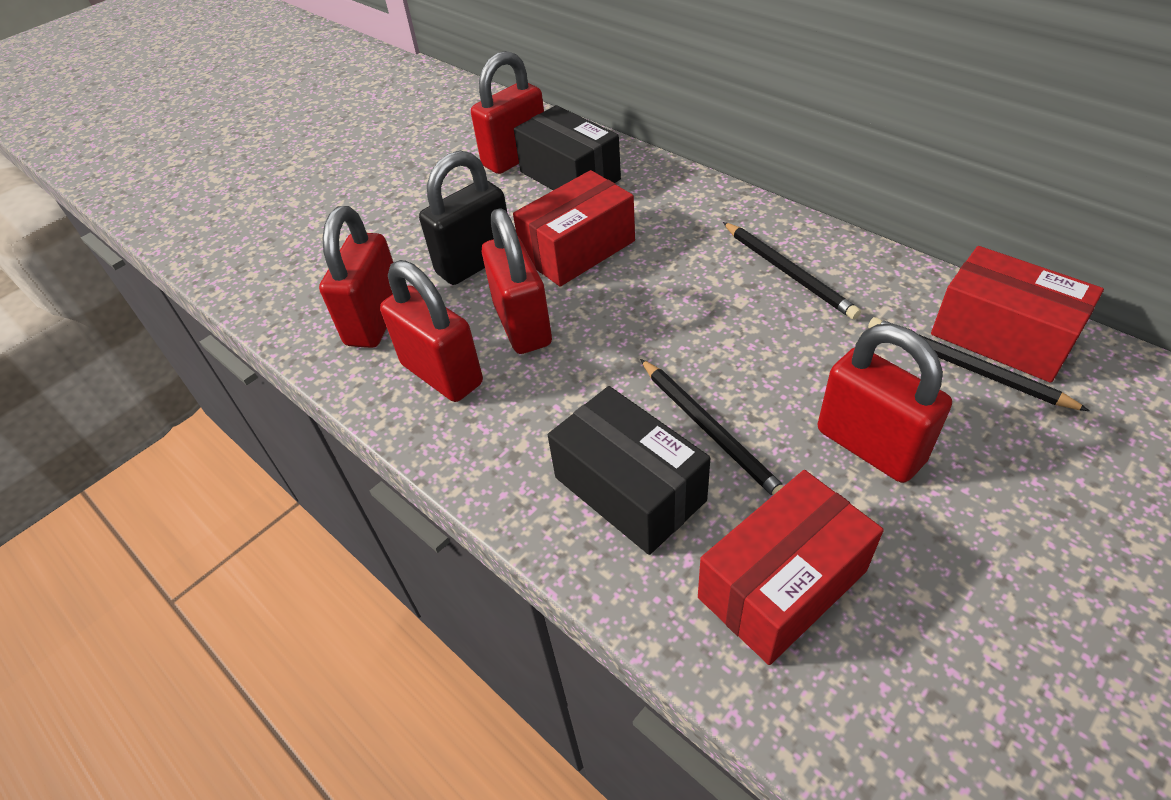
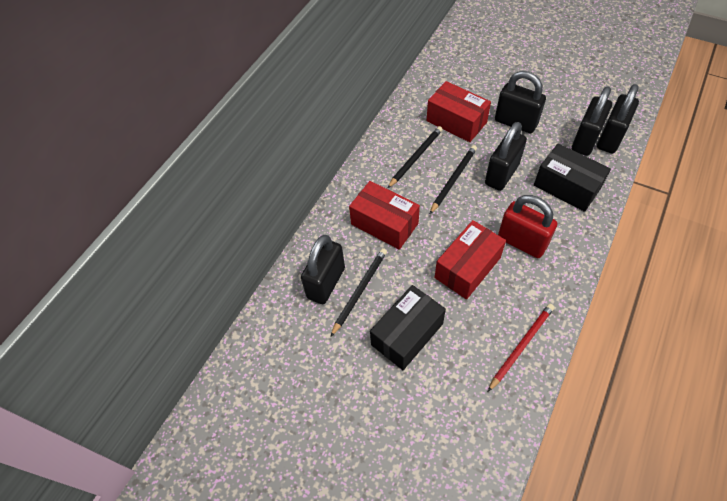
black padlock: [419,151,508,285] = 1 -> [301,235,345,304] [485,122,527,191] [495,71,546,133] [572,86,612,156] [597,84,639,154] = 5
red padlock: [319,206,394,348] [380,260,483,402] [471,51,544,174] [482,208,552,354] [818,324,952,483] = 5 -> [498,195,557,258] = 1
red pencil: none = 0 -> [488,304,554,392] = 1

